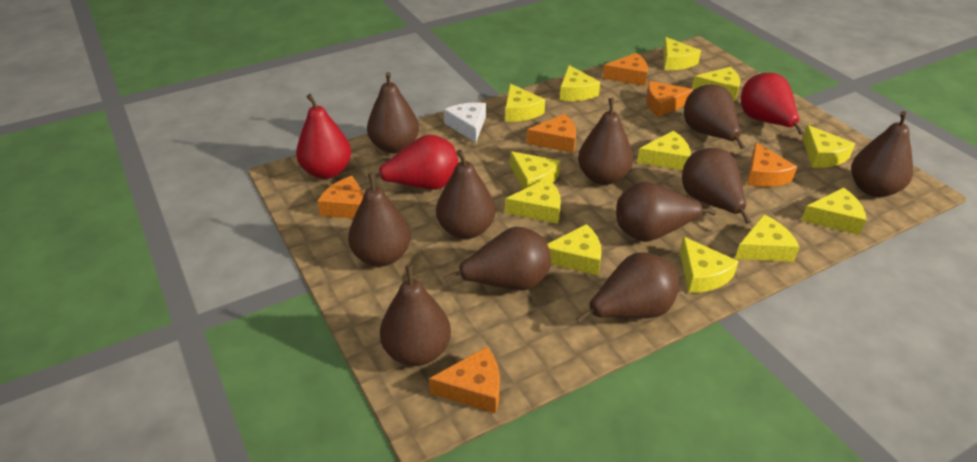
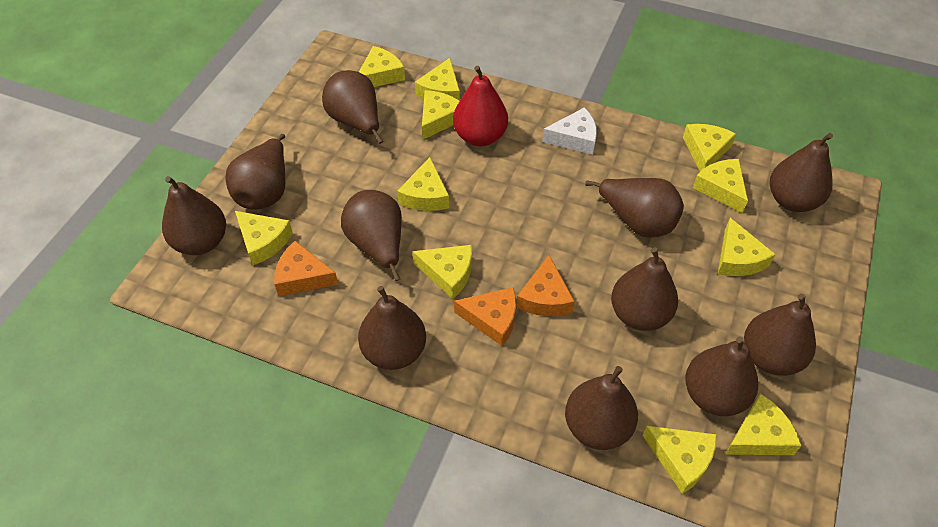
orange cheese: [317,176,364,219] [429,347,500,413] [526,114,576,153] [603,53,648,86] [646,81,694,117] [747,142,797,187] = 6 -> [274,241,338,296] [454,287,516,346] [516,255,575,316] = 3
red pear: [296,94,352,179] [365,134,458,190] [741,73,804,135] = 3 -> [453,66,508,146] = 1
yellow cheese: [505,84,545,122] [505,178,561,224] [510,151,560,189] [547,224,602,275] [560,65,600,101] [637,131,691,171] [663,37,701,70] [680,237,739,293] [692,67,740,101] [735,214,800,262] [801,187,866,235] [802,125,855,168] = 12 -> [235,211,293,265] [359,46,405,87] [397,157,449,211] [412,245,472,299] [415,58,460,101] [422,90,459,139] [642,426,717,494] [683,124,736,172] [693,159,748,213] [718,218,775,276] [725,394,802,455] = 11

